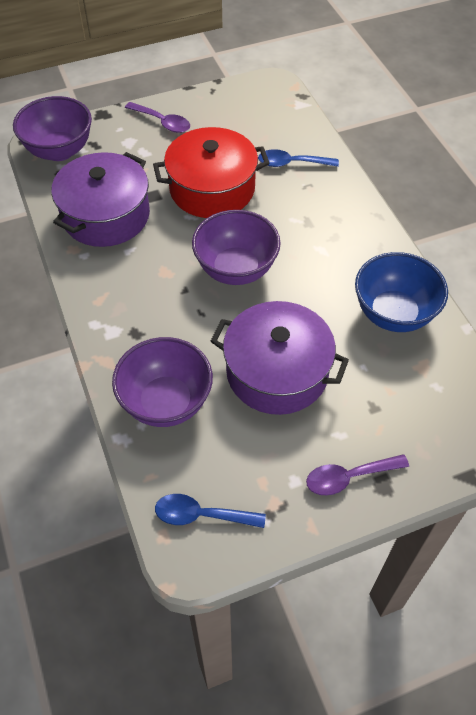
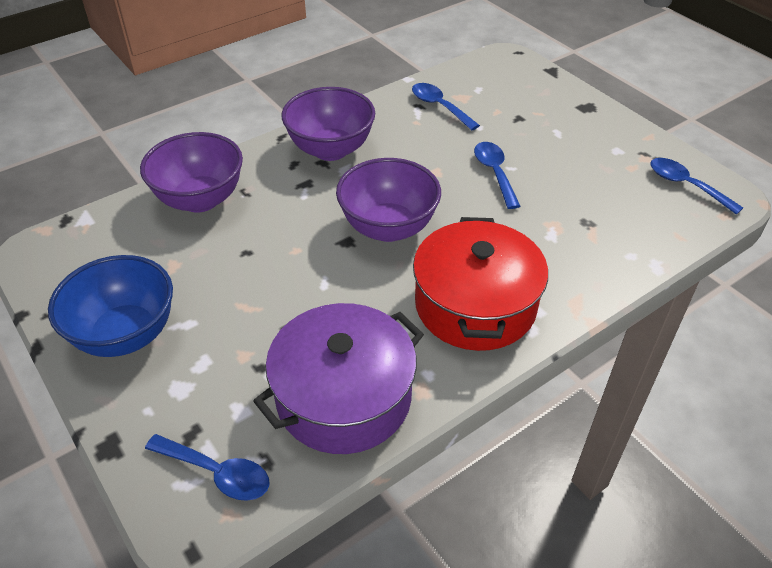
blue spoon: [155,494,266,528] [258,149,339,167] = 2 -> [145,434,270,501] [412,83,480,130] [474,142,520,209] [650,158,743,215] = 4
purple pot: [51,152,150,247] [211,301,349,415] = 2 -> [253,303,424,454] = 1
purple spoon: [125,102,190,133] [306,454,409,495] = 2 -> none = 0

